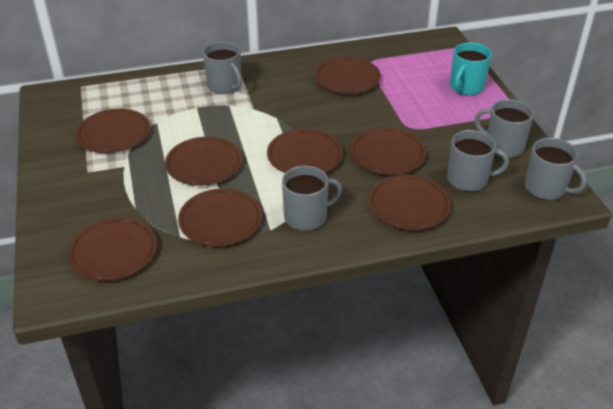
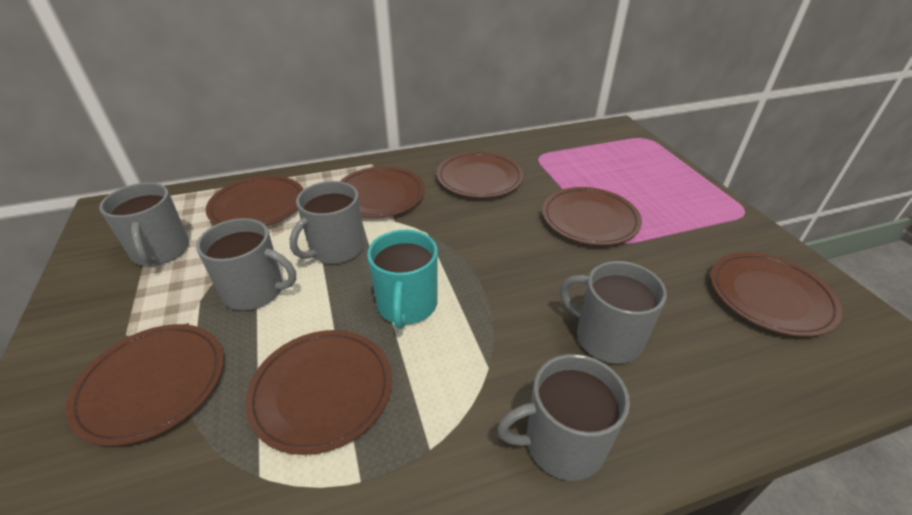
brown plate: [68,218,157,281] [75,108,150,153] [165,137,243,186] [178,188,262,246] [267,129,343,173] [314,57,381,94] [350,127,426,175] [368,175,451,230] = 8 -> [65,324,224,446] [206,175,304,226] [245,330,392,455] [340,167,425,218] [437,151,523,198] [542,187,642,245] [710,252,843,337] = 7

